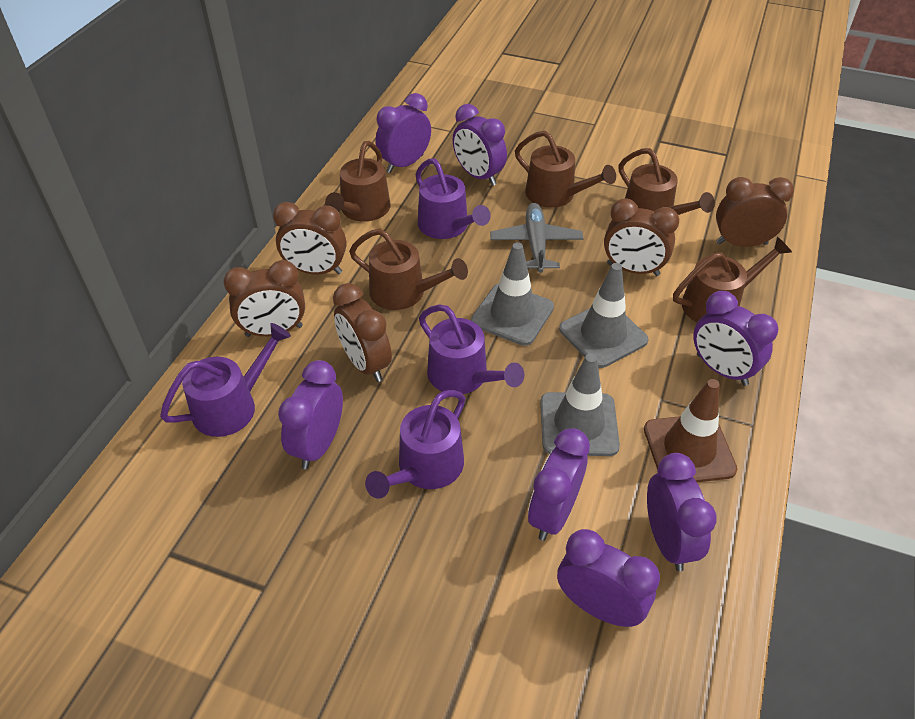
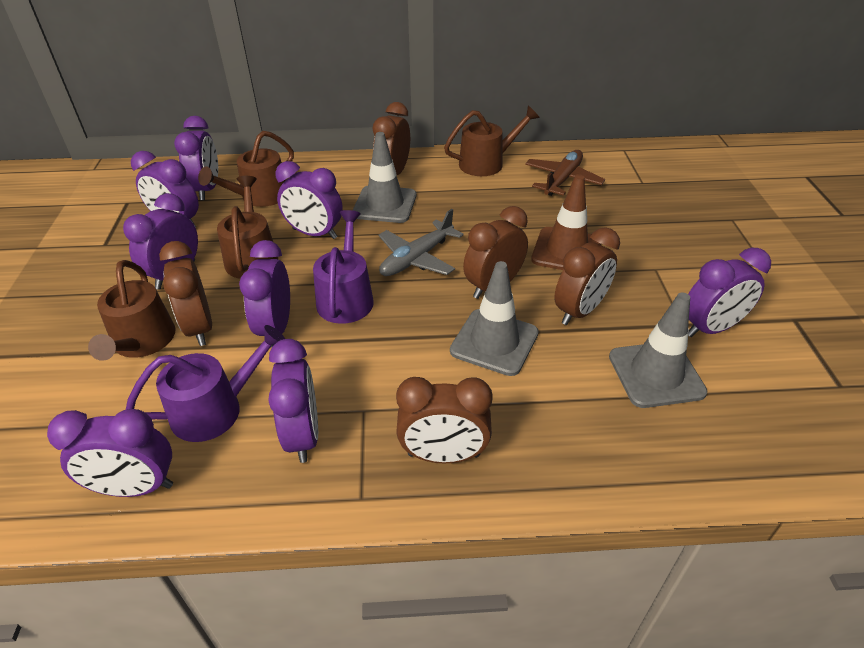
brown plane: none = 0 -> [525,150,605,196] = 1
brown watering can: [325,141,390,222] [349,229,468,310] [515,131,616,208] [619,148,715,215] [673,237,792,322] = 5 -> [88,260,176,361] [198,131,294,207] [217,176,278,279] [444,106,540,176] = 4
purple clock: [278,360,343,469] [376,93,431,173] [453,104,507,186] [528,428,590,541] [557,529,660,627] [647,453,717,572] [693,291,778,386] = 7 -> [47,409,173,497] [123,193,198,290] [131,151,199,228] [174,116,218,200] [239,240,290,347] [268,339,318,463] [275,161,343,239] [688,248,771,337] = 8
purple watering can: [160,323,291,437] [365,390,465,499] [415,158,491,239] [419,305,524,394] = 4 -> [126,325,285,442] [313,210,374,324] = 2

